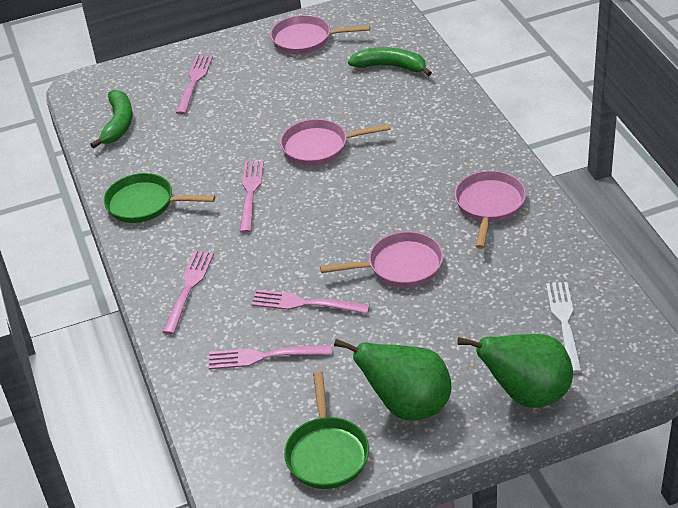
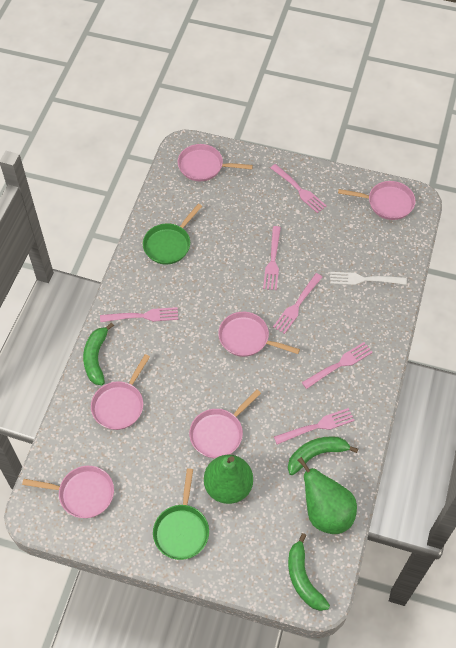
green banana: [90,90,133,149] [348,47,432,76] = 2 -> [83,322,114,385] [288,436,358,475] [288,533,330,611] = 3
pink fork: [162,251,214,334] [176,55,213,114] [209,345,332,370] [239,161,264,233] [251,290,370,314] = 5 -> [100,307,178,322] [263,226,281,290] [271,164,327,213] [273,273,322,334] [274,408,355,445] [302,342,373,389] = 6
pink pan: [270,15,370,54] [280,119,391,166] [320,231,443,287] [455,171,526,249] = 4 -> [22,466,114,518] [91,354,150,430] [178,144,253,181] [189,390,261,458] [218,312,300,357] [338,181,415,220] = 6

